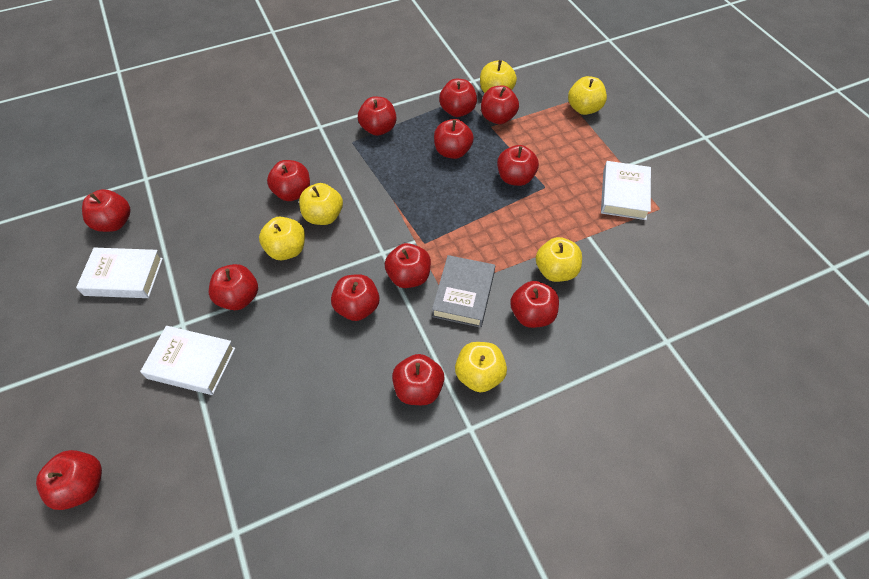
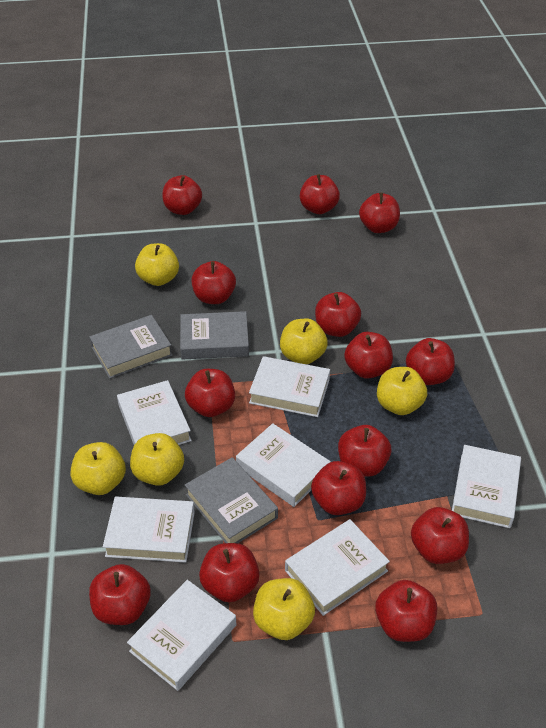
grey book: [432,255,495,328] = 1 -> [89,315,173,379] [180,311,249,359] [185,457,278,543] = 3
red apple: [36,450,102,510] [82,189,130,232] [209,264,258,310] [267,160,310,201] [331,274,380,321] [358,97,396,136] [385,243,431,288] [392,354,445,405] [434,119,474,159] [439,79,477,117] [481,86,519,124] [497,145,539,186] [510,281,559,328] = 13 -> [89,564,151,625] [162,175,202,215] [185,369,235,417] [191,261,236,304] [199,543,260,602] [300,174,340,214] [311,461,366,515] [315,292,361,337] [338,425,391,477] [344,332,393,379] [359,192,400,233] [375,580,437,642] [406,338,455,385] [411,507,469,564] = 14
white book: [76,248,163,298] [140,326,235,395] [601,161,651,220] = 3 -> [103,497,195,563] [117,380,192,445] [127,580,236,691] [236,423,331,507] [249,356,330,417] [285,519,390,616] [452,445,521,528] = 7

